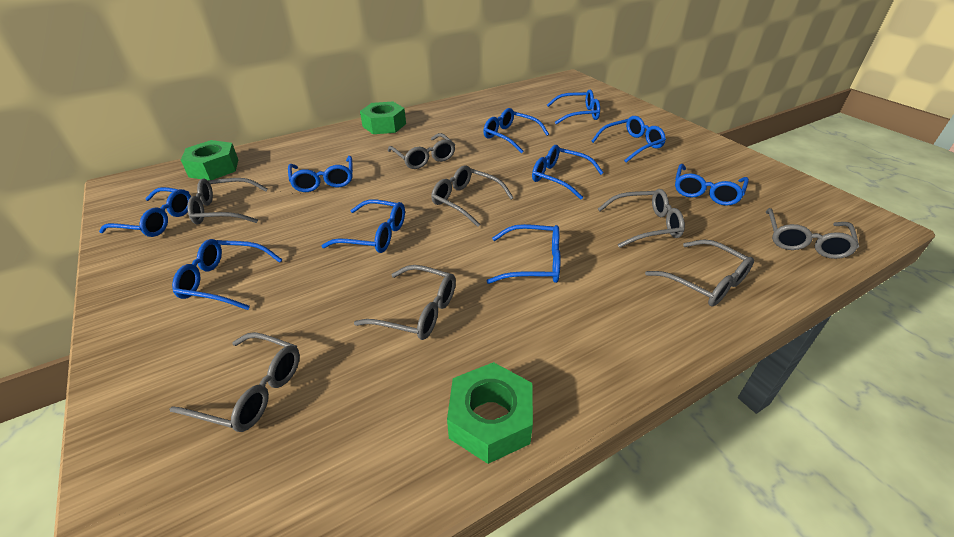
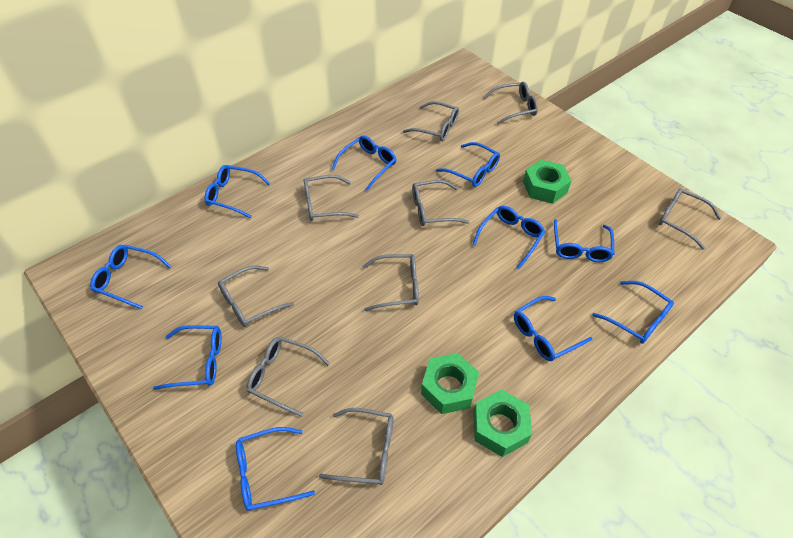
grey glasses: [170,332,300,432] [187,178,268,225] [354,265,456,340] [388,133,455,169] [431,166,514,227] [598,189,685,248] [645,239,754,306] [766,208,859,259] = 8 -> [218,265,294,327] [247,336,330,417] [304,175,359,221] [319,408,394,485] [362,254,419,311] [403,101,459,141] [412,180,469,226] [483,82,538,124] [659,188,721,250] = 9

